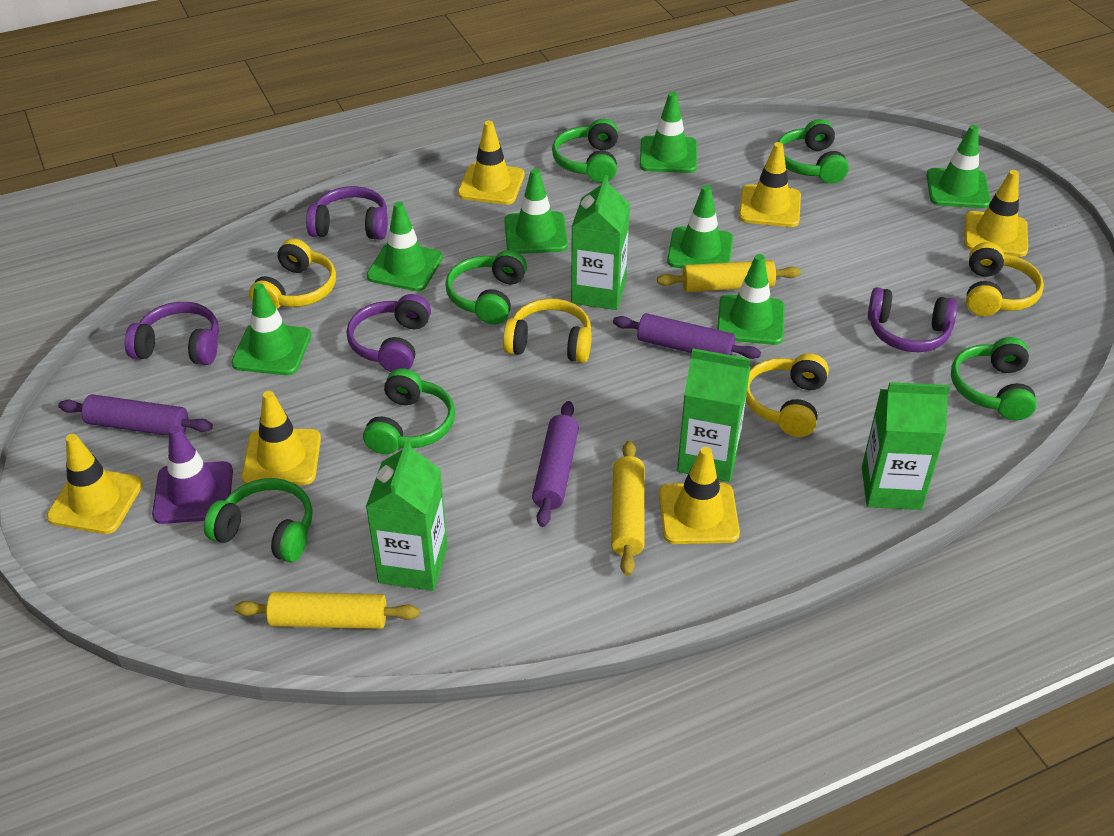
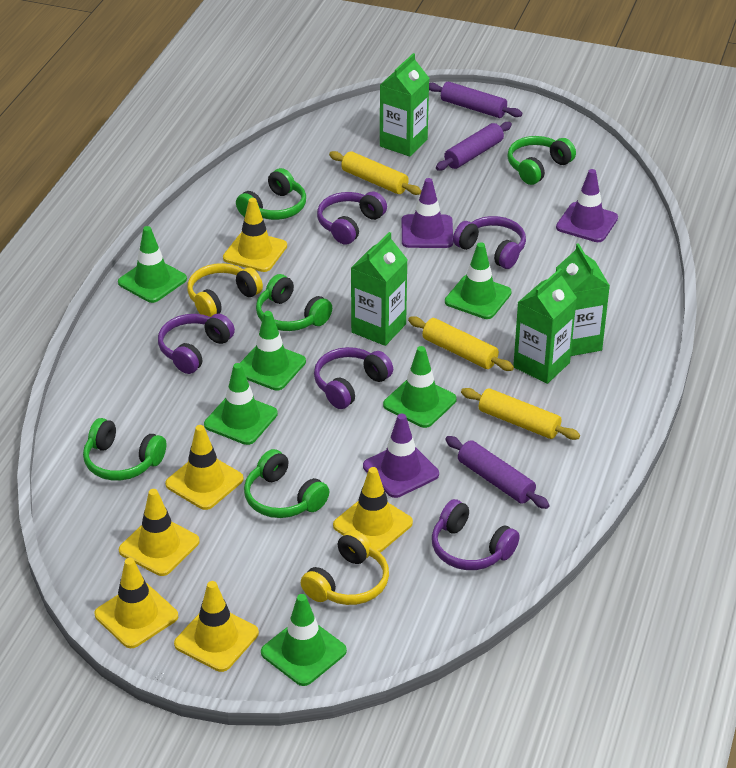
green headphones: [204,478,313,562] [363,368,455,454] [445,250,527,325] [552,119,618,183] [778,119,849,183] [951,337,1037,420] = 6 -> [83,418,166,481] [236,168,306,220] [244,449,329,518] [256,274,332,331] [508,136,576,185] = 5
green traffic cone: [231,283,311,375] [366,202,443,291] [504,169,568,254] [639,92,697,173] [667,185,733,268] [717,254,785,345] [926,125,991,208] = 7 -> [118,226,187,303] [204,363,278,445] [240,311,306,391] [261,594,347,686] [383,346,457,428] [445,242,512,319] = 6
purple headphones: [124,302,219,365] [306,186,388,240] [346,294,431,372] [868,287,957,352] = 4 -> [158,314,235,374] [314,347,393,409] [317,192,387,245] [432,499,520,570] [453,216,526,269] = 5
purple traffic cone: [152,426,233,524] = 1 -> [363,413,439,498] [402,178,453,248] [556,169,618,242] = 3
yellow headphones: [249,239,336,309] [503,298,592,363] [746,353,829,437] [966,242,1044,316] = 4 -> [187,263,263,317] [301,530,389,605] = 2

